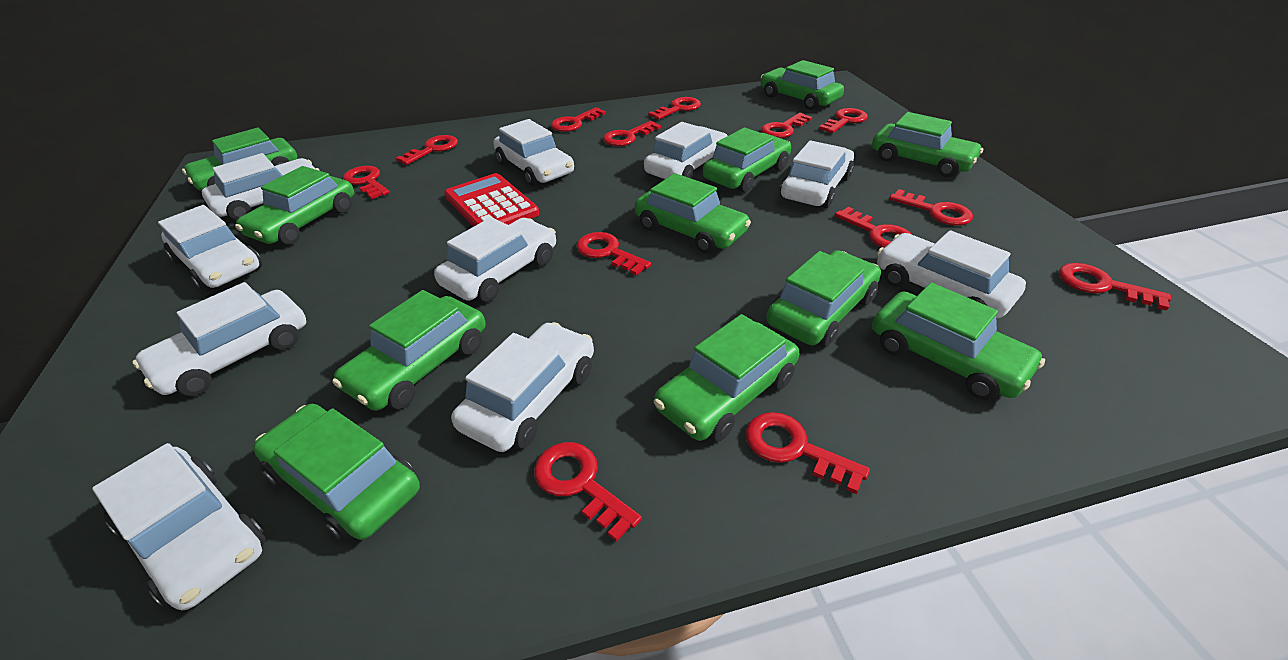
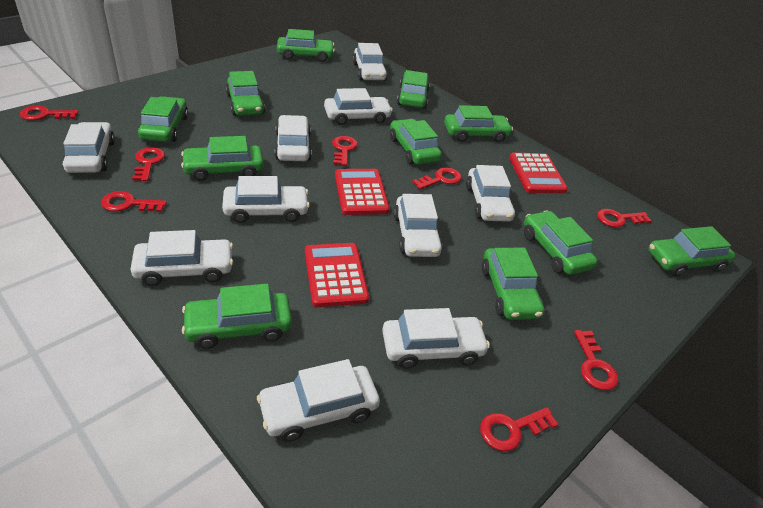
red calculator: [444,173,539,227] = 1 -> [305,243,369,307] [335,169,390,215] [509,153,568,193] = 3
red key: [343,166,390,199] [396,135,458,165] [534,442,642,542] [551,107,606,132] [576,232,651,275] [603,121,661,146] [648,97,701,120] [745,412,870,494] [761,113,812,138] [819,108,868,133] [835,207,911,248] [889,189,973,226] [1059,263,1171,311] = 13 -> [20,106,78,120] [101,191,167,212] [132,147,165,181] [332,136,358,166] [412,168,462,189] [480,407,558,451] [574,330,619,390] [597,209,652,227] = 8

